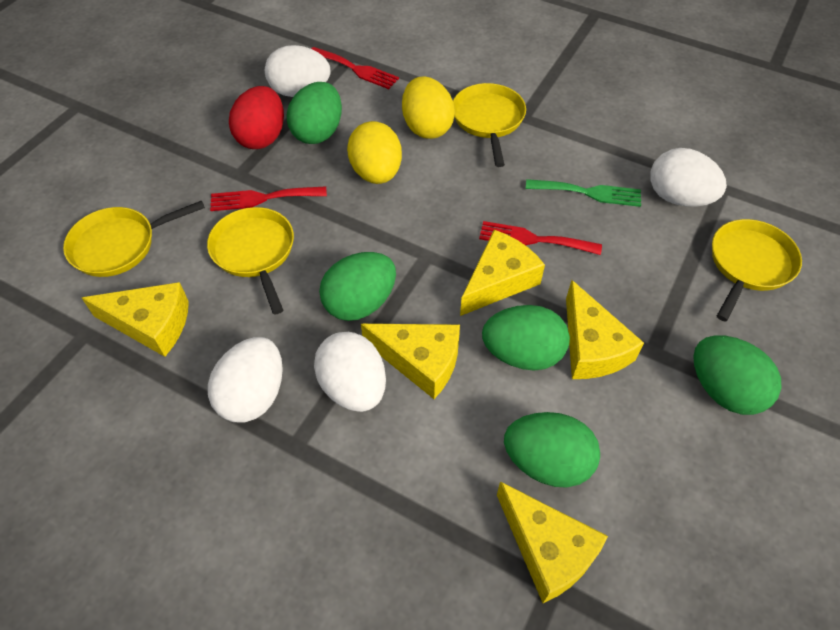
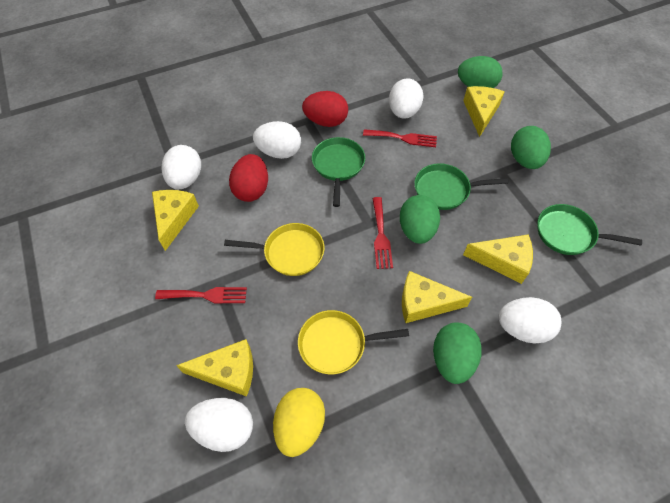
green egg: [287,82,342,144] [319,252,396,321] [482,305,570,370] [504,412,600,488] [693,335,781,415] = 5 -> [400,195,440,244] [433,323,482,384] [458,56,503,88] [511,126,551,169] = 4
green fork: [526,179,641,207] = 1 -> none = 0
green pan: none = 0 -> [312,137,365,207] [414,163,508,210] [538,204,642,255] = 3
red egg: [229,86,284,149] = 1 -> [229,154,268,202] [302,91,348,127] = 2
white egg: [208,337,283,423] [265,45,330,97] [314,332,386,412] [650,148,727,207] = 4 -> [162,145,201,189] [185,398,253,452] [253,121,301,159] [389,79,423,119] [498,297,561,344] = 5
yellow egg: [347,121,402,184] [402,76,455,139] = 2 -> [273,388,325,457] = 1
yellow pan: [63,200,205,277] [207,207,294,314] [453,83,526,167] [712,219,802,322] = 4 -> [224,223,325,276] [298,310,409,374] = 2

